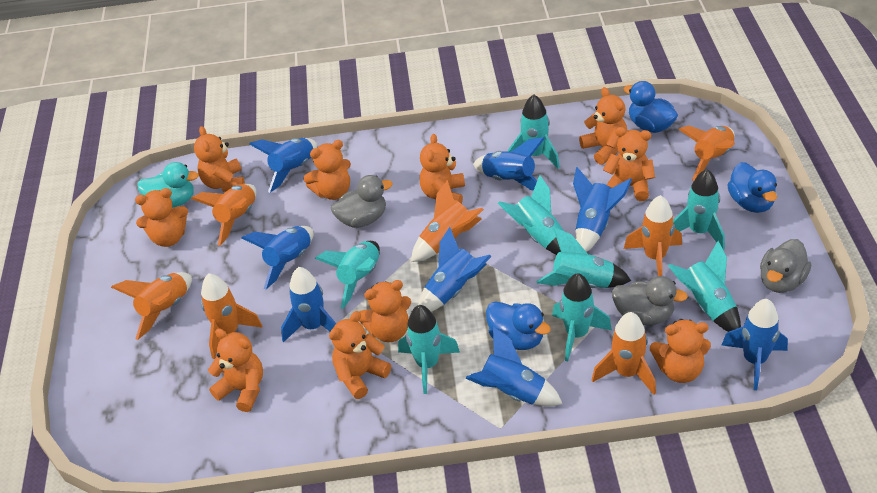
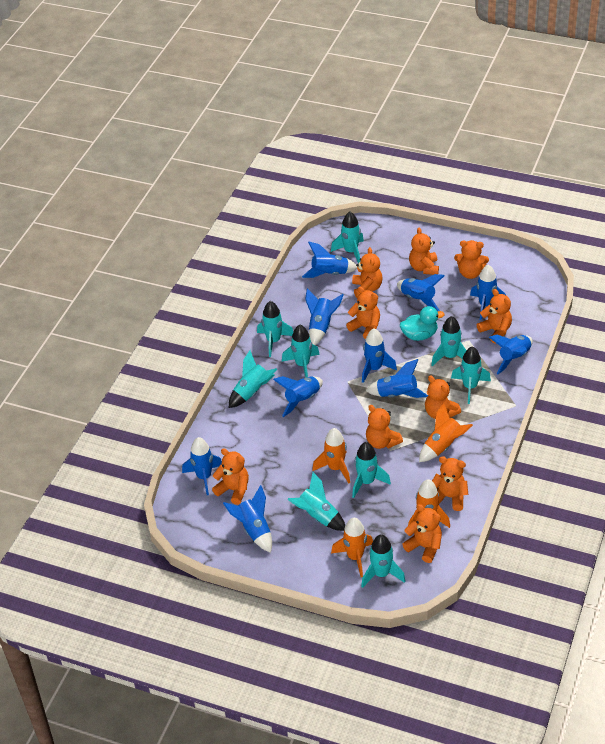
blue duck: [486,301,551,350] [624,81,678,133] [727,162,777,213] = 3 -> none = 0
blue rocket: [242,226,314,290] [249,138,317,193] [281,267,337,342] [418,227,492,312] [466,327,563,407] [473,137,545,191] [573,167,632,252] [722,299,788,390] = 8 -> [182,437,222,495] [223,485,272,553] [273,376,323,417] [302,242,357,278] [305,288,344,345] [362,328,397,383] [366,359,428,398] [397,274,445,311] [470,265,506,320] [489,335,533,374] = 10
grey duck: [331,175,393,228] [612,276,688,325] [760,239,811,293] = 3 -> none = 0
orange rocket: [111,272,192,340] [191,184,257,246] [201,273,263,359] [411,180,484,262] [592,312,656,395] [624,195,682,276] [679,125,735,181] = 7 -> [312,428,350,483] [331,518,373,577] [408,479,450,528] [419,403,473,462] = 4
turquoise rocket: [315,241,380,309] [398,305,460,394] [498,175,565,255] [508,94,560,168] [536,228,631,288] [552,273,612,361] [668,241,741,332] [673,169,725,250] = 8 -> [229,350,277,408] [257,301,293,357] [282,325,320,377] [287,472,345,531] [331,212,364,263] [352,442,391,498] [361,535,405,588] [431,316,466,366] [451,346,491,404] = 9

